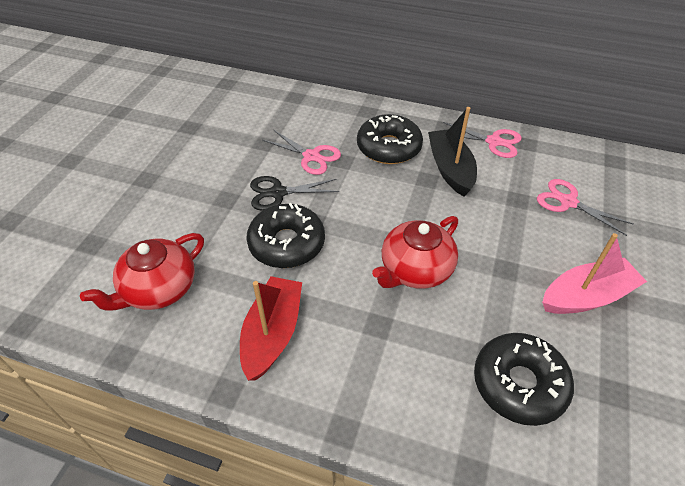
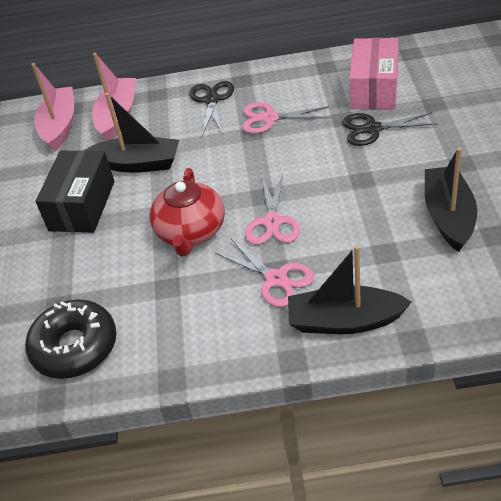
black boat: [428,107,477,196] = 1 -> [85,93,179,173] [288,245,412,334] [425,147,477,252] = 3
black box: none = 0 -> [35,150,114,233] = 1
black donut: [246,203,325,268] [357,114,423,164] [474,333,574,426] = 3 -> [25,299,117,379] = 1
black scissors: [250,176,339,211] = 1 -> [189,81,234,136] [342,112,438,146] = 2
pink boat: [542,233,647,314] = 1 -> [31,63,74,151] [92,53,136,141] = 2
pink box: none = 0 -> [349,38,399,110] = 1
red boat: [240,276,302,381] = 1 -> none = 0
red teapot: [80,233,204,311] [372,216,458,289] = 2 -> [150,168,225,257] = 1

